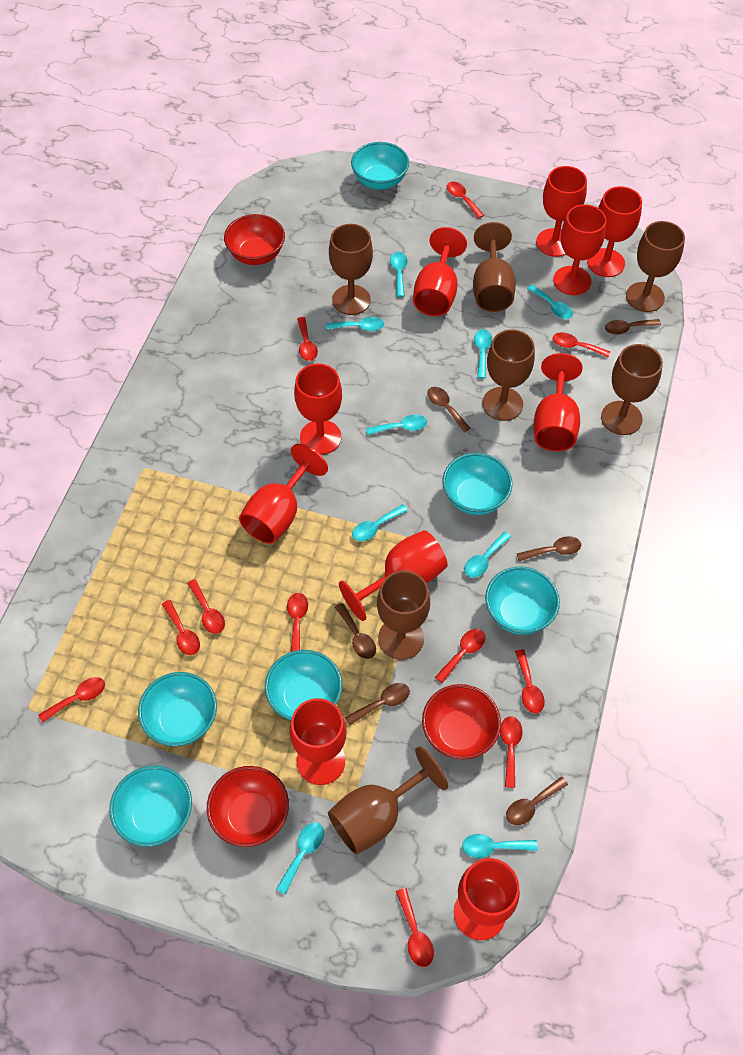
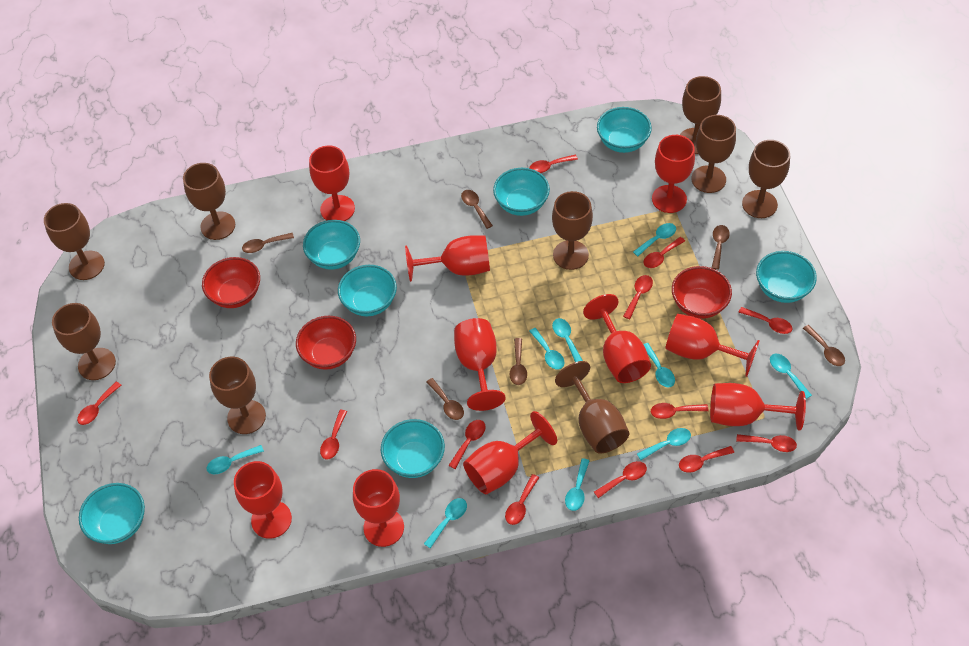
brown goblet: [328,746,448,855] [329,224,373,315] [377,571,430,660] [473,222,516,312] [482,329,535,421] [601,344,663,435] [626,221,685,312] = 7 -> [44,203,105,280] [52,303,116,380] [183,163,235,240] [209,357,266,434] [552,191,593,270] [555,361,629,454] [680,76,721,154] [692,115,736,193] [742,140,790,218] = 9
red spoon: [38,677,105,723] [162,600,200,655] [187,579,225,634] [287,593,308,652] [297,317,318,361] [396,888,434,967] [435,629,485,683] [447,182,484,219] [500,716,523,788] [515,649,545,713] [553,332,610,357] = 11 -> [77,382,121,425] [320,410,347,459] [448,420,486,469] [505,474,539,525] [529,155,578,173] [594,461,647,498] [623,275,653,319] [644,237,685,268] [651,403,709,419] [679,446,734,473] [736,434,797,452] [738,307,792,334] = 12
turquoise bowl: [109,766,192,847] [138,672,217,746] [265,650,342,721] [351,142,409,190] [442,453,513,515] [485,567,560,635] = 6 -> [79,483,145,544] [303,220,360,270] [338,265,397,316] [381,419,445,478] [493,168,550,216] [597,107,652,153] [756,251,817,303] = 7

